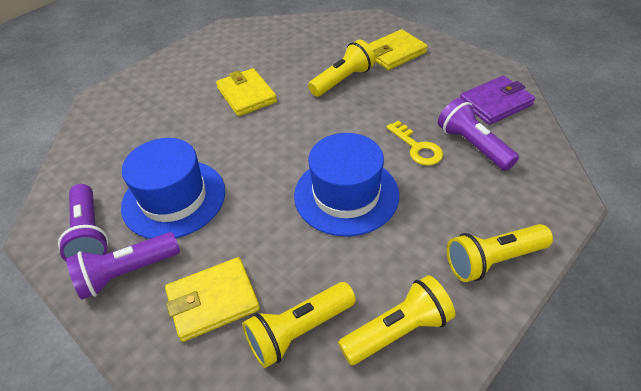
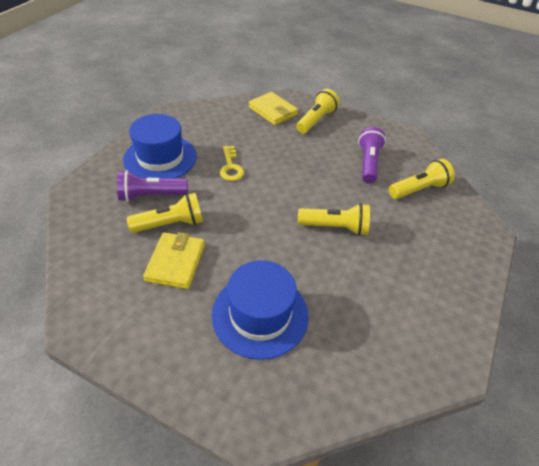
purple flashlight: [58,184,109,261] [66,232,180,300] [438,98,519,171] = 3 -> [117,170,188,202] [358,127,386,184] = 2
purple wallet: [460,76,535,125] = 1 -> none = 0
yellow wallet: [165,257,260,342] [216,68,277,116] [369,29,428,70] = 3 -> [143,232,205,289] [249,92,298,125] = 2

